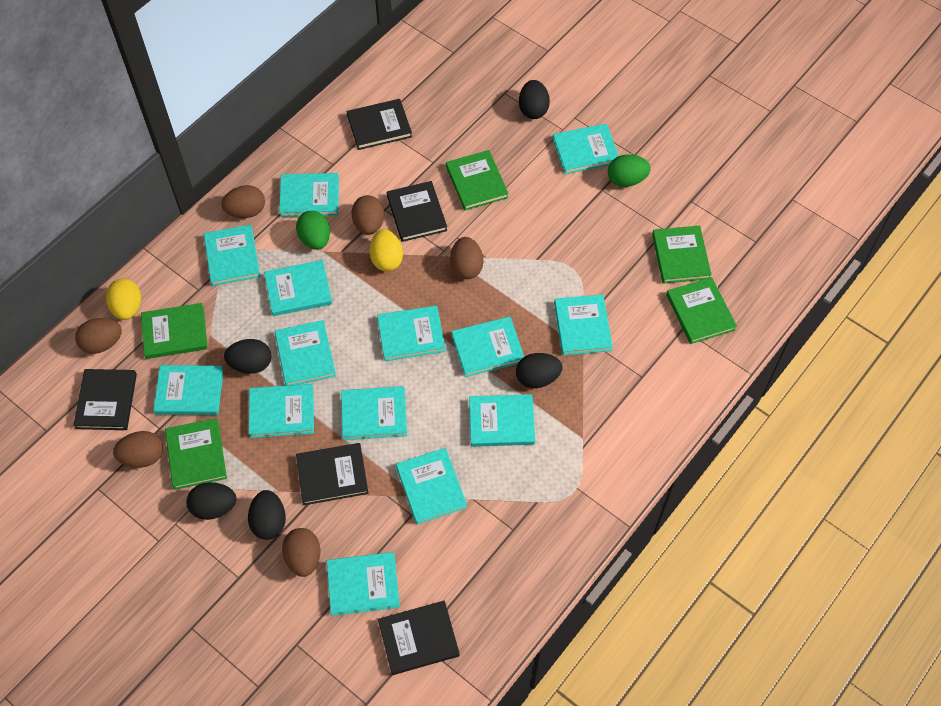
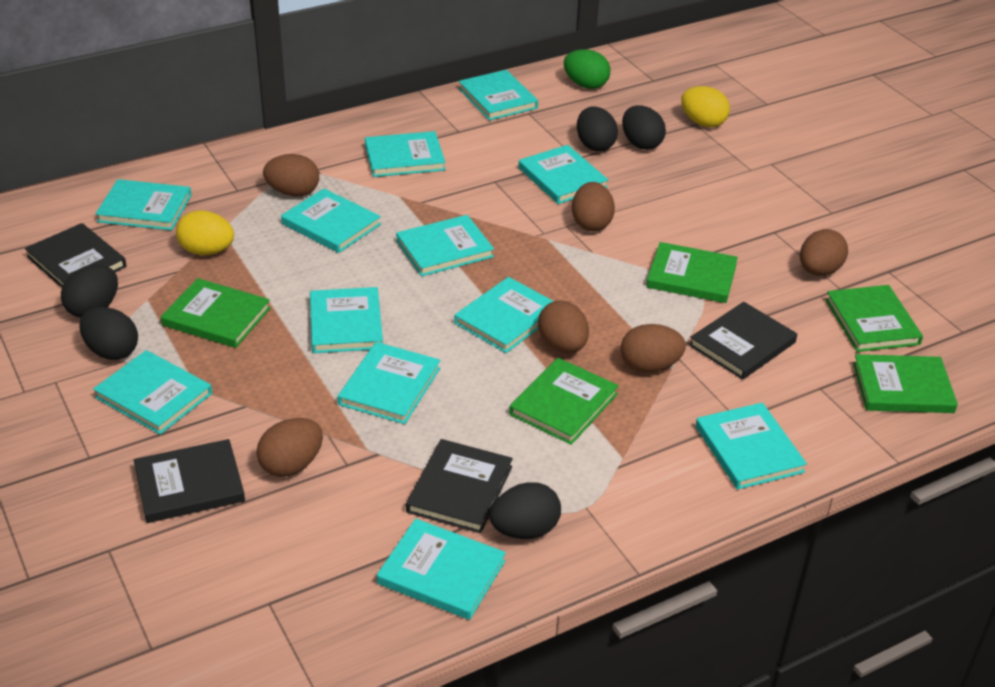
black book: [73,369,137,430] [296,443,369,505] [347,99,412,150] [378,601,460,675] [387,181,447,242] = 5 -> [25,223,127,288] [134,439,245,523] [406,439,513,533] [689,302,797,380] = 4
green egg: [296,211,330,250] [608,154,651,187] = 2 -> [564,49,610,89] = 1
turquoise book: [153,365,224,415] [204,224,260,286] [249,384,314,438] [264,260,332,316] [275,320,336,386] [279,173,339,217] [327,552,400,616] [341,386,407,440] [377,306,445,361] [396,448,467,524] [452,317,524,377] [469,394,535,447] [553,124,619,174] [554,294,613,355] = 14 -> [93,350,212,435] [96,179,192,230] [281,188,381,253] [310,287,383,353] [338,342,440,424] [365,131,445,177] [377,519,506,620] [396,215,494,276] [454,277,554,353] [459,70,538,121] [519,145,608,204] [696,403,807,490] = 12

